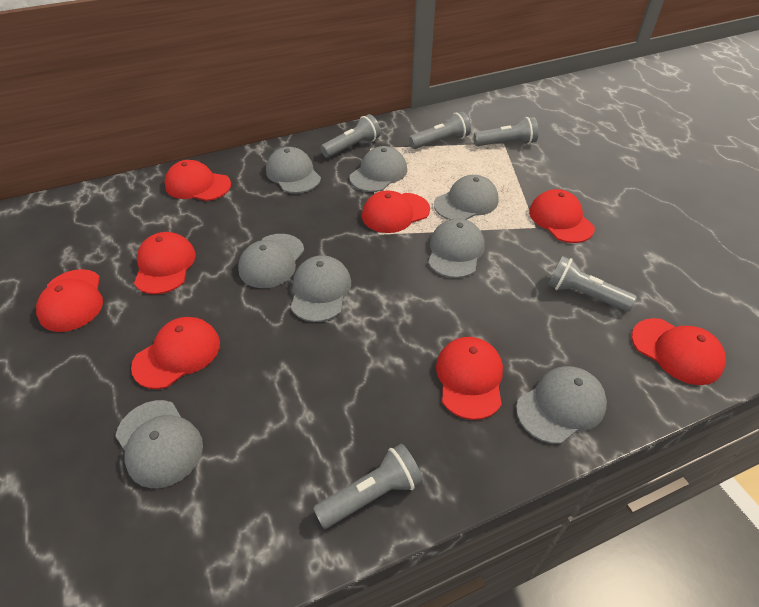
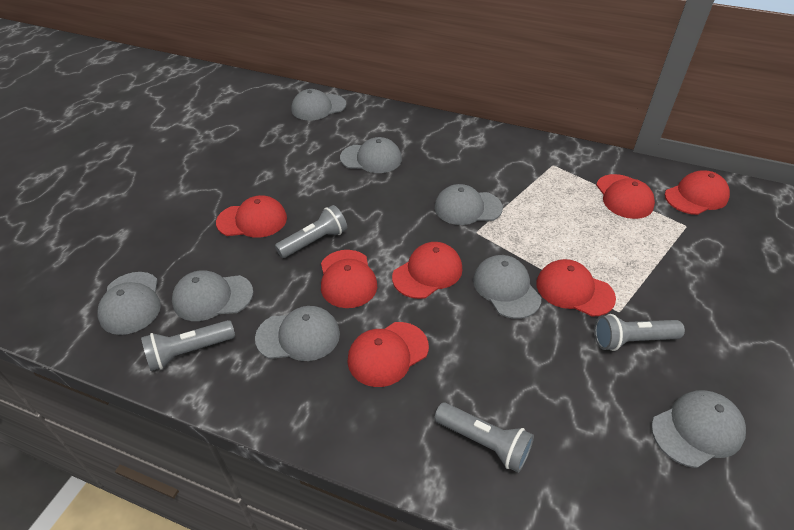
grey flashlight: [313,444,423,529] [321,114,381,158] [409,111,471,149] [473,117,539,146] [548,256,637,312] = 5 -> [141,320,235,371] [275,205,347,258] [435,403,534,473] [594,314,685,351] = 4
red cap: [36,269,103,332] [131,317,220,389] [134,232,196,294] [165,160,231,201] [362,190,430,233] [436,337,503,420] [529,189,595,243] [632,318,726,385] = 8 -> [216,195,287,238] [321,250,377,308] [347,322,429,387] [392,242,462,299] [536,259,616,317] [596,174,655,219] [665,170,730,215] = 7

